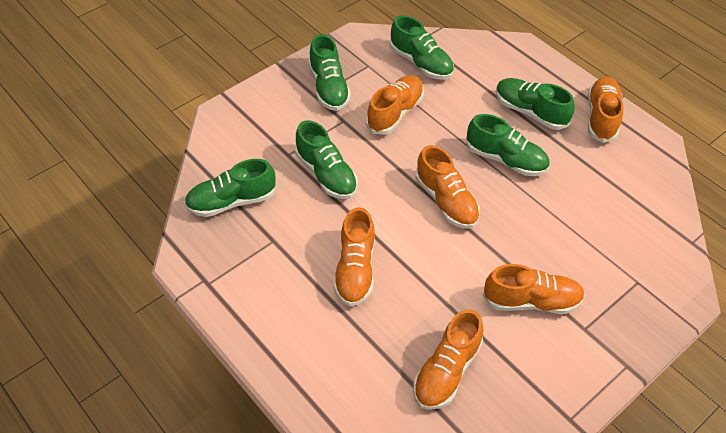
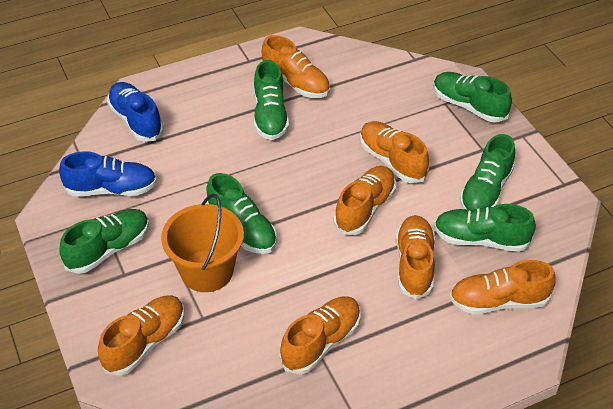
blue shoe: none = 0 -> [59,151,157,196] [107,82,164,142] = 2
orange bucket: none = 0 -> [161,194,244,292] = 1
orange shoe: [333,207,375,306] [366,75,424,135] [413,309,483,410] [415,145,480,229] [482,264,585,314] [588,77,623,143] = 6 -> [98,295,184,376] [262,35,330,98] [279,296,361,374] [334,166,396,235] [360,121,429,183] [396,215,435,299] [450,260,556,314] = 7

